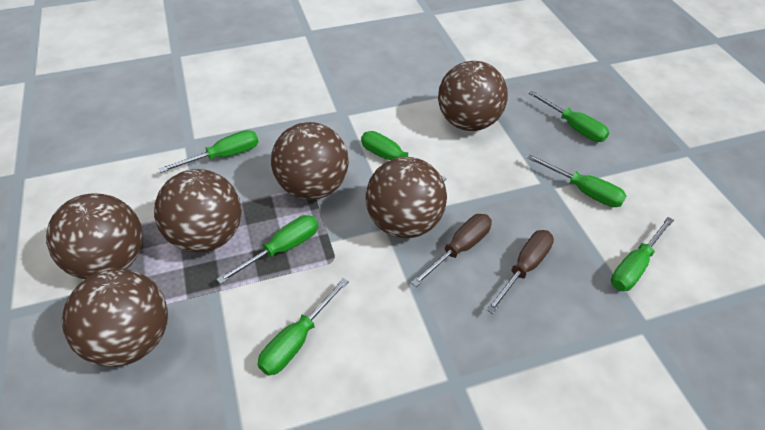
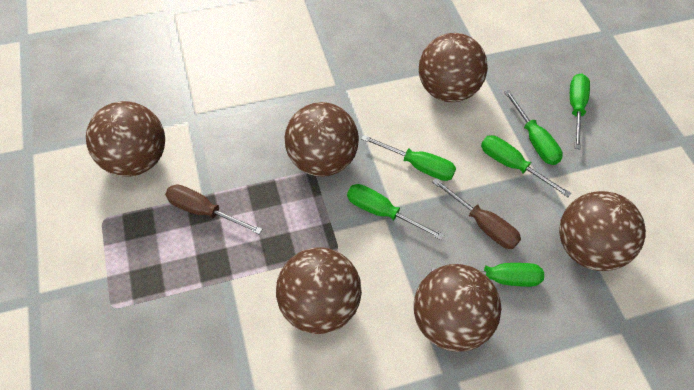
green screwdriver: [159,130,258,173] [216,215,318,284] [258,278,349,376] [361,131,447,181] [527,154,626,207] [528,91,609,142] [611,217,674,291] = 7 -> [347,184,444,240] [361,135,456,181] [432,263,544,287] [481,135,571,197] [504,90,563,165] [570,74,590,150] = 6

